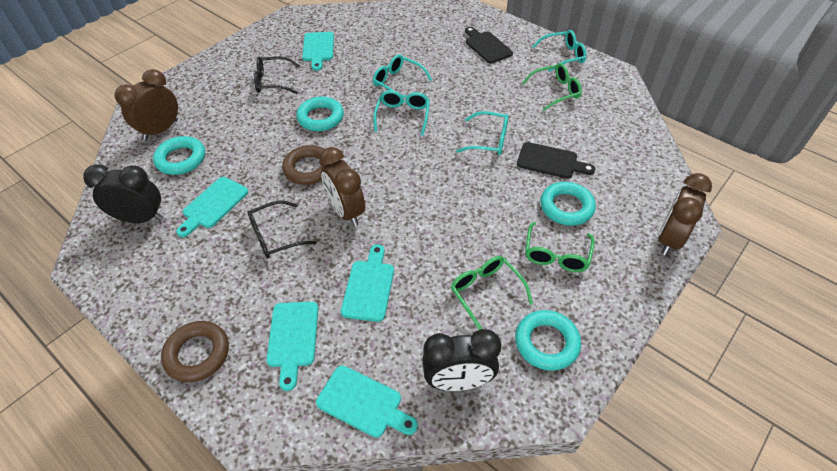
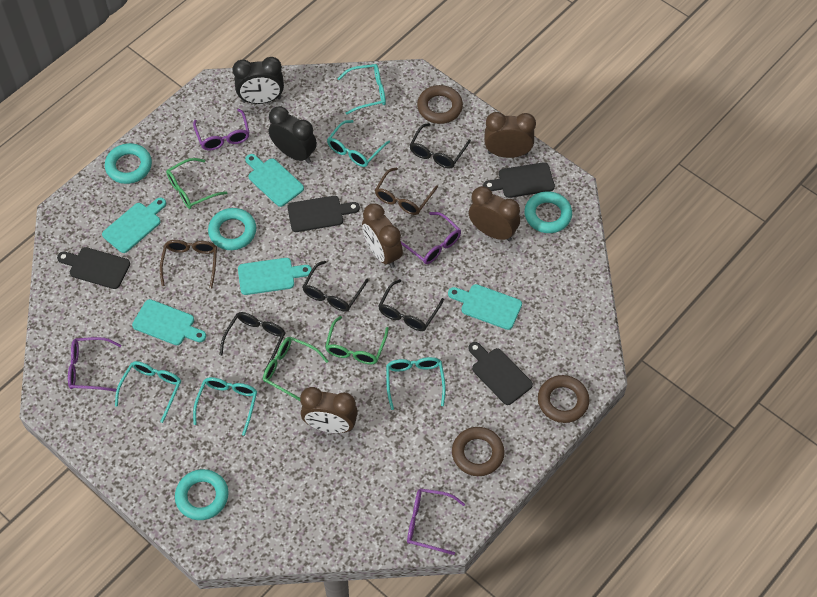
black cutting board: [465,27,513,63] [517,142,595,179] = 2 -> [57,247,130,289] [288,196,360,232] [468,342,533,405] [483,162,555,198] = 4
black glasses: [247,201,317,258] [254,56,300,94] = 2 -> [220,312,285,372] [303,261,369,312] [378,279,444,331] [409,123,471,169] = 4
brown clock: [114,69,178,141] [319,147,365,227] [658,173,712,255] = 3 -> [300,387,358,433] [362,203,403,268] [469,186,520,241] [484,112,536,158] = 4
brown glasses: none = 0 -> [160,240,217,289] [375,167,438,215] = 2
brown ring: [161,321,229,382] [282,145,324,185] = 2 -> [417,85,463,124] [452,427,505,476] [538,375,590,423] = 3
purple glasses: none = 0 -> [68,337,121,392] [193,109,250,150] [401,212,461,264] [407,488,465,555] = 4
turquoise glasses: [373,54,432,103] [373,90,430,136] [456,111,509,155] [532,30,587,72] = 4 -> [115,361,181,423] [193,377,257,436] [327,120,390,167] [337,64,386,115] [386,357,446,410] = 5

